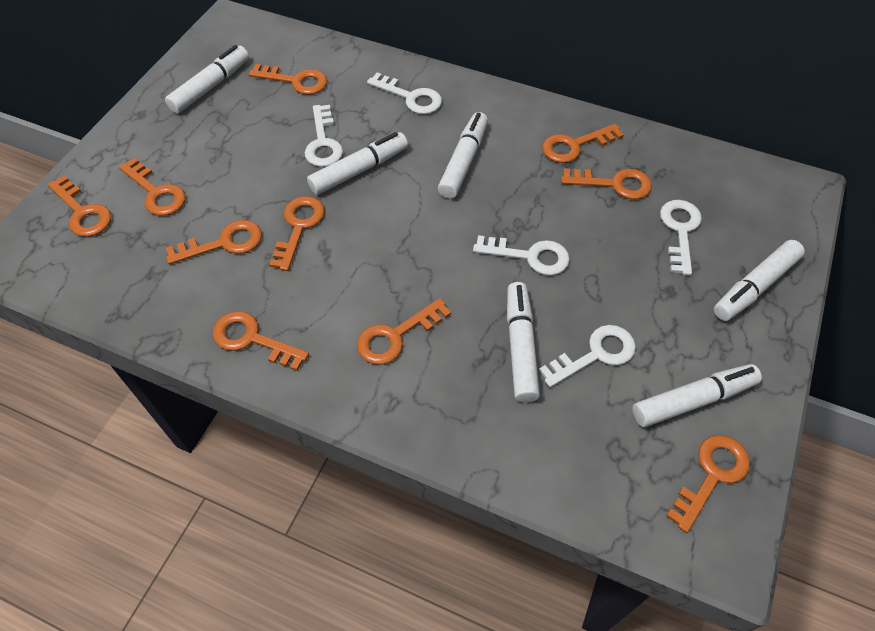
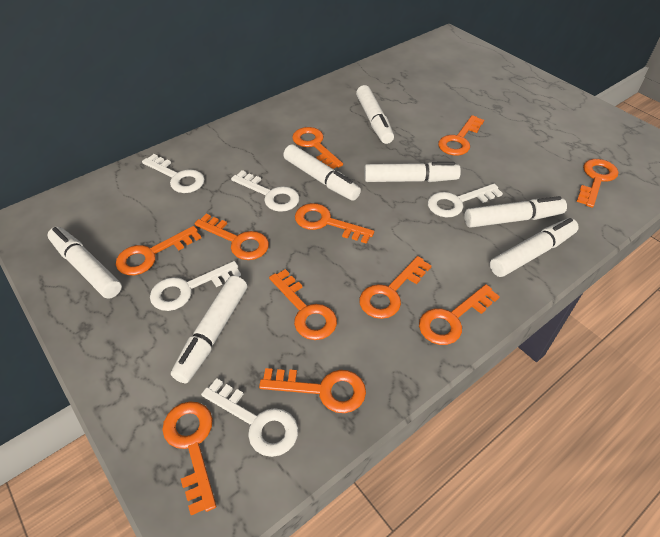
orange key: [48,175,111,237] [119,158,185,216] [166,220,262,265] [213,311,309,371] [249,64,328,95] [269,196,325,271] [357,298,451,364] [542,124,624,163] [561,168,652,199] [666,435,750,533] = 10 -> [116,226,201,275] [162,401,216,515] [194,214,269,260] [259,368,366,413] [269,269,337,340] [292,127,343,169] [295,203,374,244] [359,256,432,319] [419,284,500,345] [438,115,484,156] [576,159,618,208] = 11
white marker: [165,45,249,114] [307,132,408,195] [438,112,488,199] [507,282,540,403] [632,364,762,427] [714,240,805,321] = 6 -> [48,227,122,299] [171,276,247,383] [283,144,361,201] [356,85,394,144] [364,162,461,182] [464,196,567,228] [490,218,579,277] = 7

